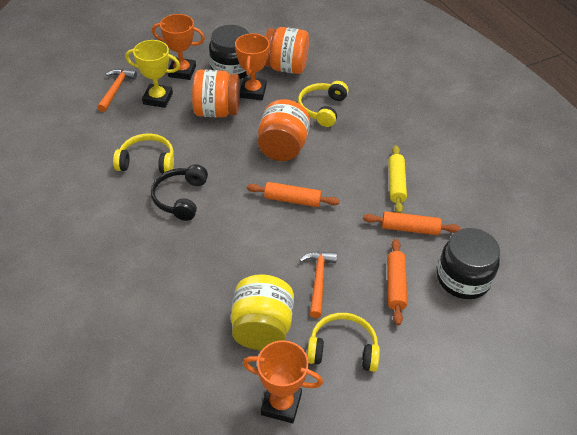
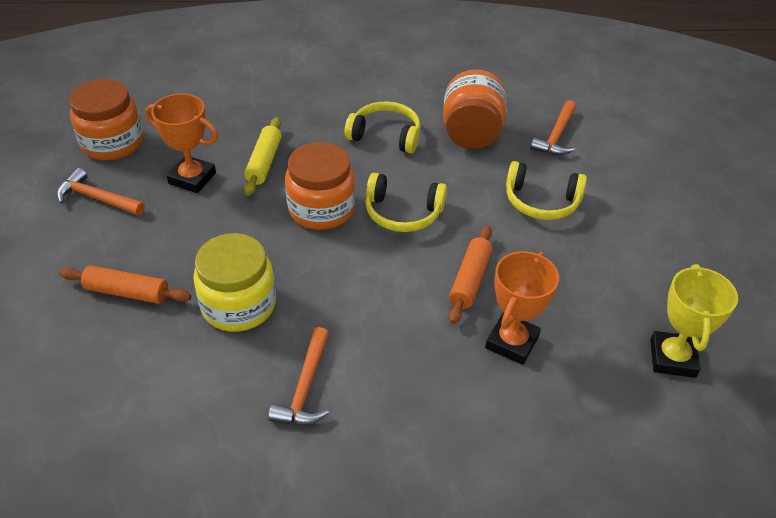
black headphones: [151,164,208,221] = 1 -> none = 0
black jar: [209,25,249,79] [437,228,500,299] = 2 -> none = 0
orange hammer: [97,69,137,112] [300,251,337,318] = 2 -> [57,168,145,215] [268,327,329,425] [531,100,576,155] = 3
orange rolling pin: [247,182,340,207] [363,211,461,235] [387,239,407,325] = 3 -> [59,265,191,304] [449,226,492,324] = 2
orange trophy: [152,14,205,80] [235,33,270,100] [243,340,323,423] = 3 -> [145,93,218,193] [485,251,559,365] = 2

